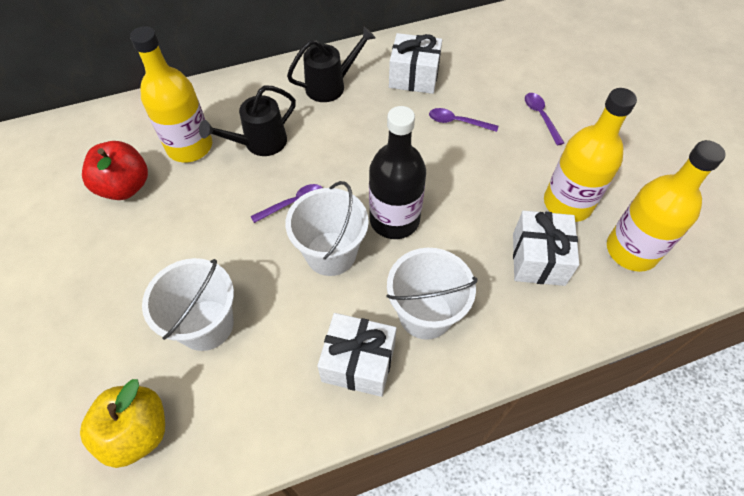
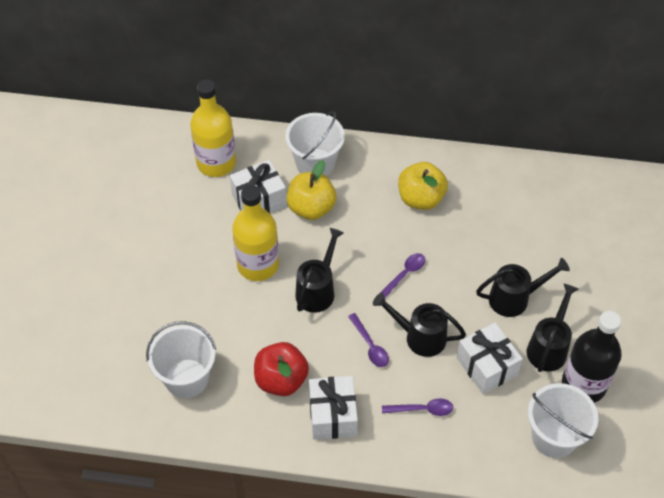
black watering can: [199,85,296,156] [287,27,375,102] = 2 -> [295,228,344,313] [373,293,466,357] [476,258,570,317] [527,284,578,372] = 4
yellow apple: [80,379,165,468] = 1 -> [286,160,336,220] [398,162,448,210] = 2
yellow bottle: [130,26,212,162] [544,88,637,222] [607,140,726,272] = 3 -> [190,79,236,177] [232,185,279,281] = 2

